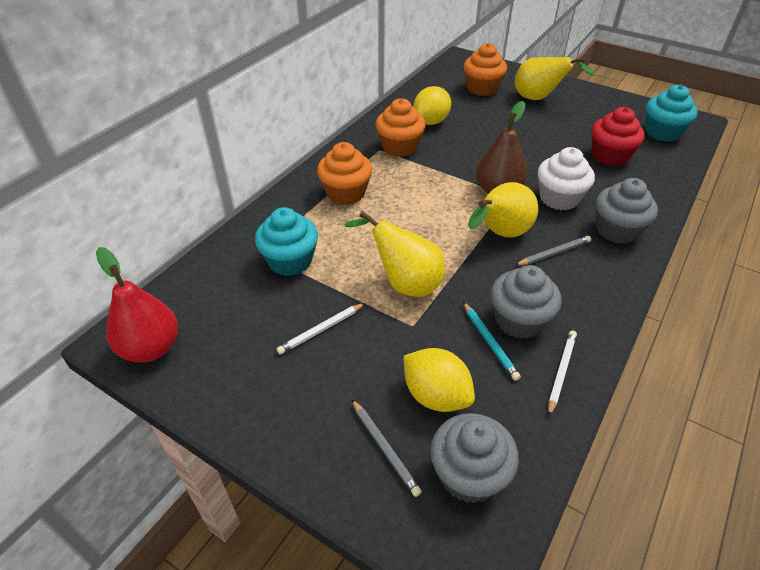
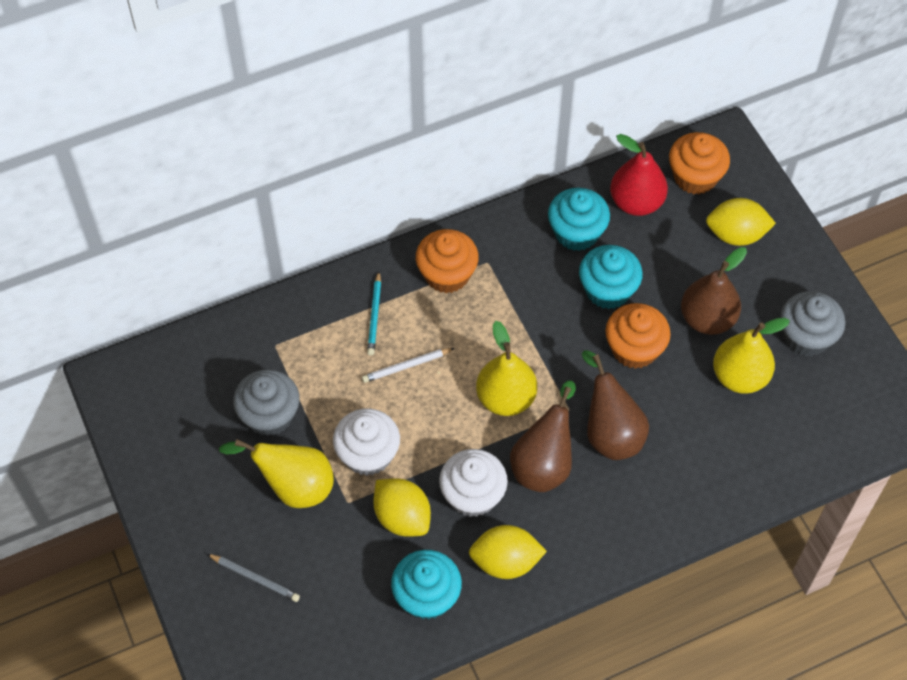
brown pear: [476,101,528,194] = 1 -> [510,381,576,492] [582,351,649,460] [681,247,747,335] = 3
grey cupcake: [430,413,519,503] [491,265,562,339] [596,178,658,244] = 3 -> [233,369,300,436] [780,291,846,356] = 2
grey pencil: [352,399,422,497] [515,236,591,266] = 2 -> [207,554,300,602] = 1
red cupcake: [591,107,645,166] = 1 -> none = 0
turquoise cupcake: [255,207,318,276] [645,85,698,142] = 2 -> [391,550,462,620] [548,188,610,251] [579,245,643,309] = 3
white cupcake: [538,147,595,210] = 1 -> [333,409,400,476] [439,449,508,517] = 2
white pencil: [277,303,365,354] [548,330,577,416] = 2 -> [362,348,455,383] = 1
yellow lemon: [403,348,475,412] [413,86,451,125] = 2 -> [373,479,431,537] [469,525,547,579] [706,198,776,246] = 3

